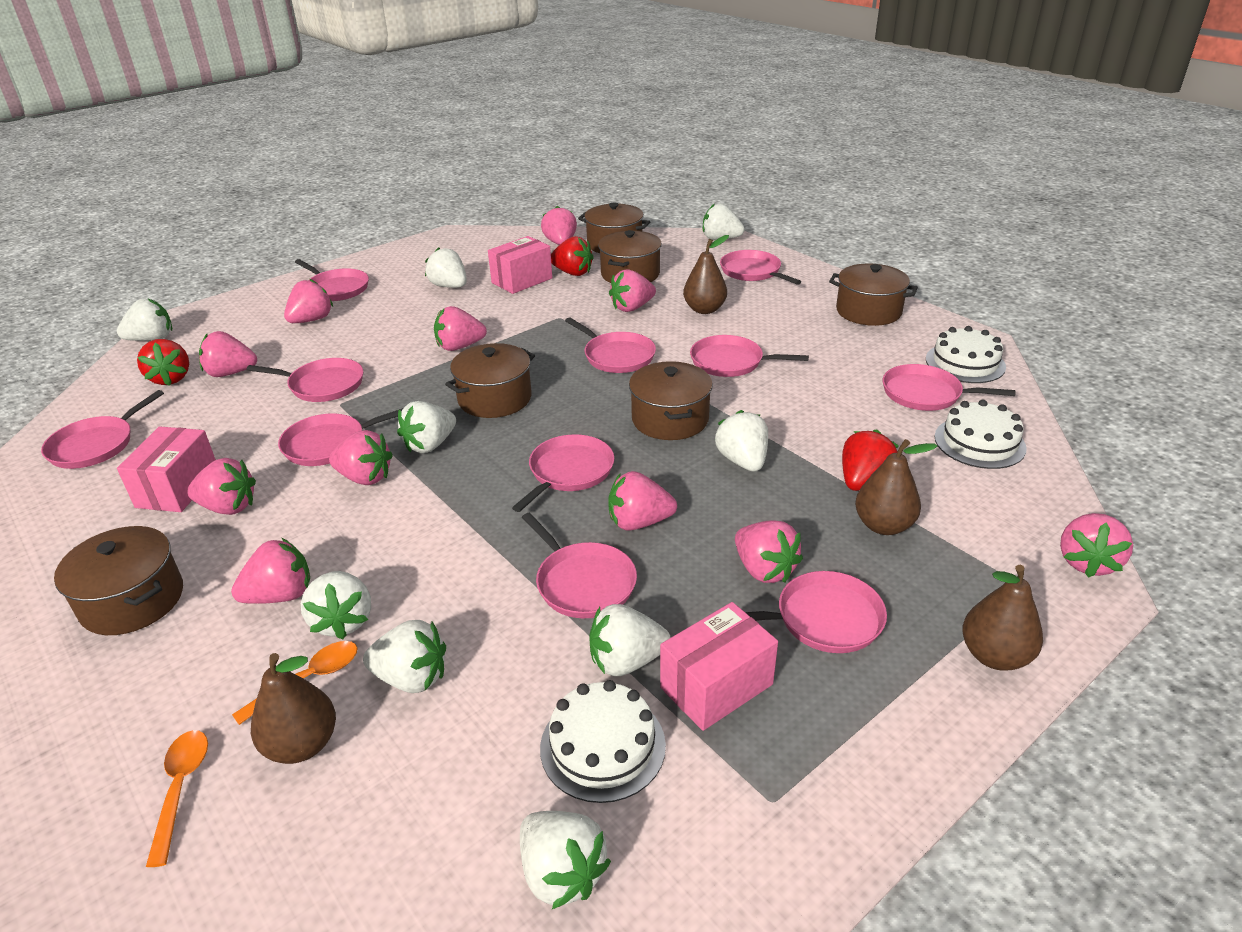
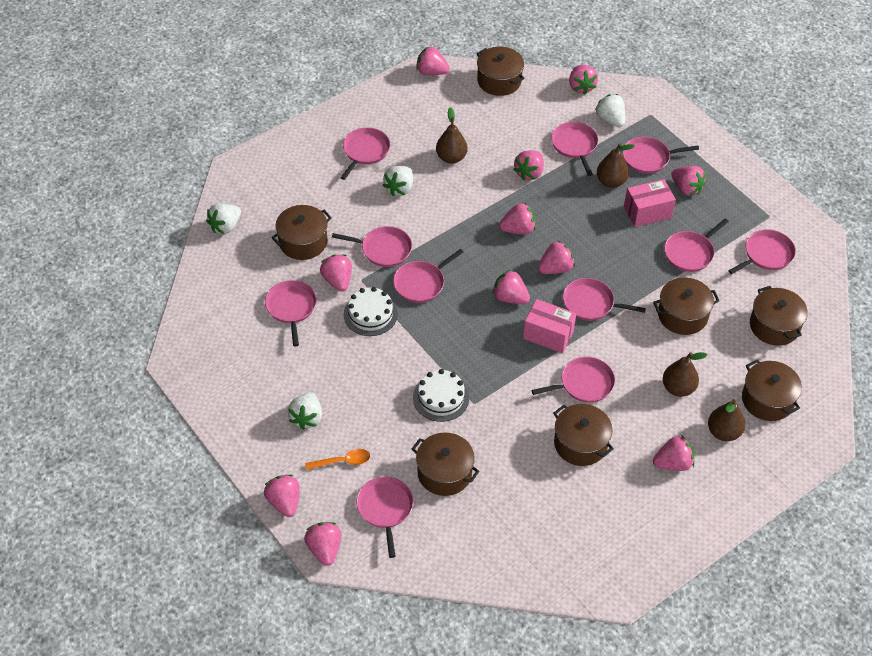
brown pot: [54,526,183,635] [445,343,535,418] [578,203,650,253] [598,230,662,283] [629,361,713,440] [829,263,918,326] = 6 -> [271,205,332,260] [412,432,479,496] [477,47,525,96] [553,404,614,466] [653,277,719,335] [742,360,802,421] [750,286,808,346] = 7
orange spoon: [146,730,208,867] [232,641,357,725] = 2 -> [305,449,370,470] = 1
pink box: [117,427,216,512] [488,236,552,294] [660,602,778,731] = 3 -> [523,299,576,353] [624,179,676,227] = 2
red strawberry: [137,339,189,386] [551,236,594,276] [842,429,899,491] = 3 -> none = 0
white cake: [540,680,666,803] [926,326,1006,383] [935,400,1027,469] = 3 -> [344,287,398,336] [413,369,469,422] = 2
white strawberry: [117,298,172,341] [301,571,371,640] [363,620,446,693] [397,401,456,453] [425,247,467,288] [520,811,611,909] [589,604,671,676] [703,203,745,240] [715,410,768,472] = 9 -> [206,203,241,234] [287,392,322,430] [383,166,413,196] [595,94,625,127] = 4

